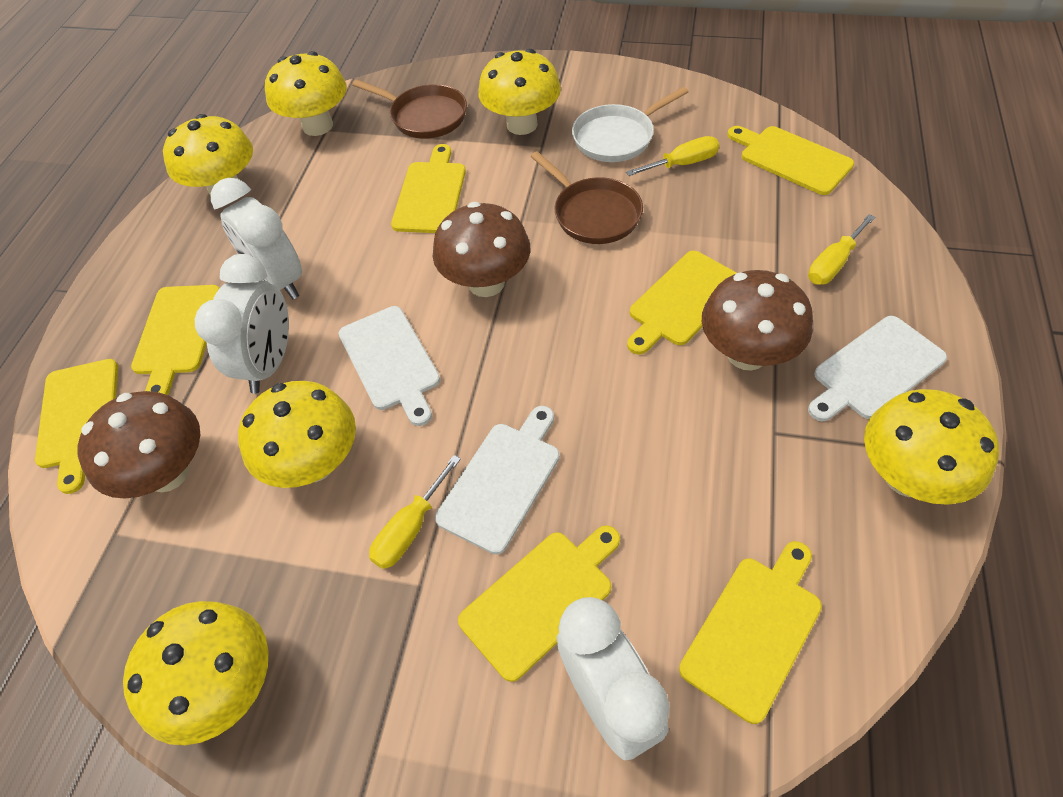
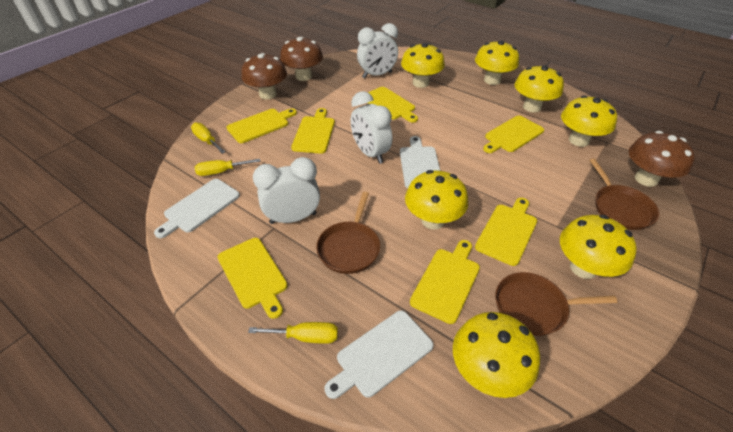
brown pan: [352,79,467,139] [530,151,643,244] = 2 -> [316,192,380,274] [495,272,618,336] [589,159,659,230] = 3
white pan: [572,87,688,162] = 1 -> none = 0
yellow mushroom: [123,601,269,745] [163,114,253,197] [238,381,356,488] [265,51,347,136] [478,49,561,135] [864,389,999,505] = 6 -> [401,43,445,88] [405,170,468,230] [453,312,540,398] [475,40,519,85] [515,65,564,112] [560,215,637,279] [561,95,617,147] = 7

